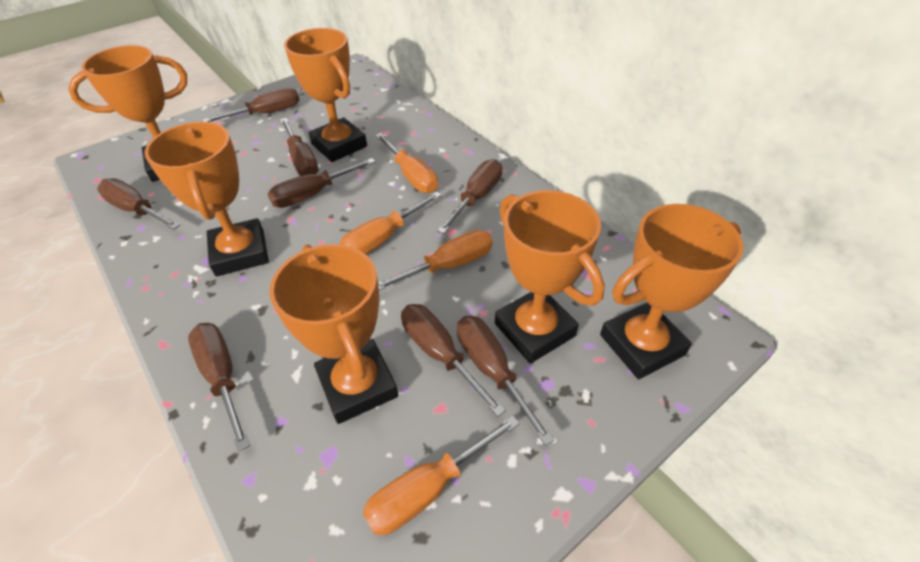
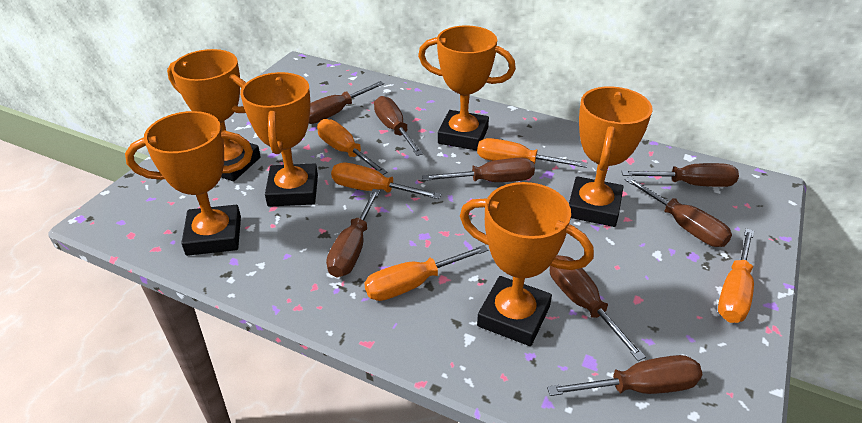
orange screwdriver: [339,192,442,254] [363,416,520,535] [375,133,438,193] [378,230,493,290] = 4 -> [317,119,387,175] [331,163,441,199] [364,245,488,301] [477,138,587,168] [718,229,754,323] = 5

